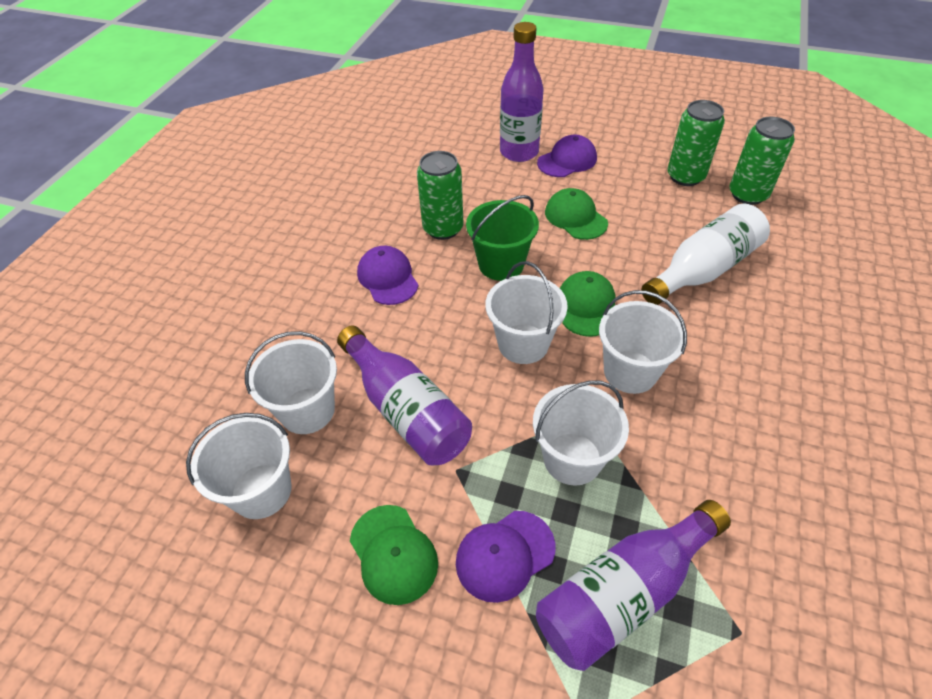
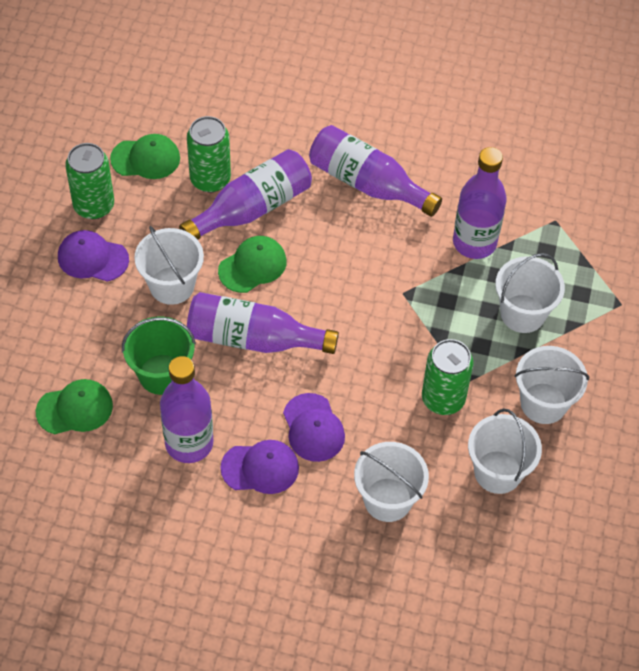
purple bottle: [337,325,472,465] [500,22,544,162] [536,500,731,671] = 3 -> [160,356,213,463] [179,149,312,240] [187,292,339,354] [309,125,442,217] [453,147,507,259] = 5
white bottle: [641,203,770,305] = 1 -> none = 0

